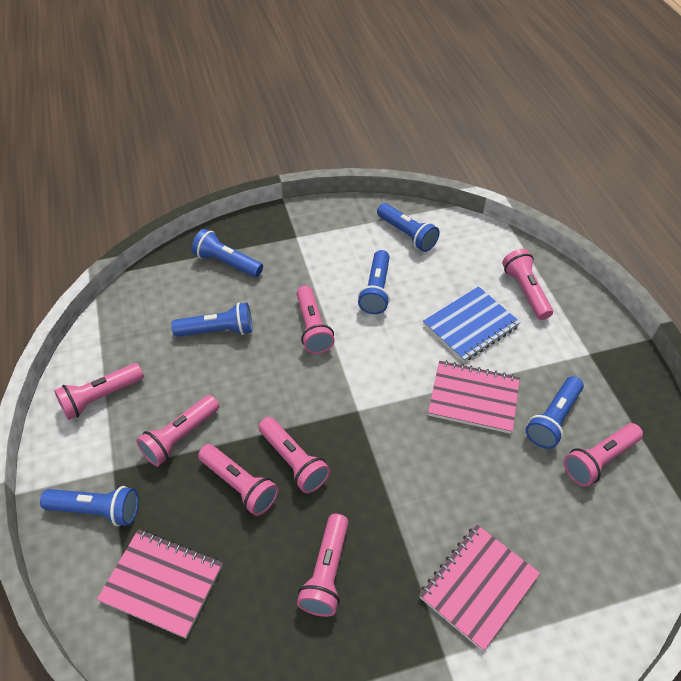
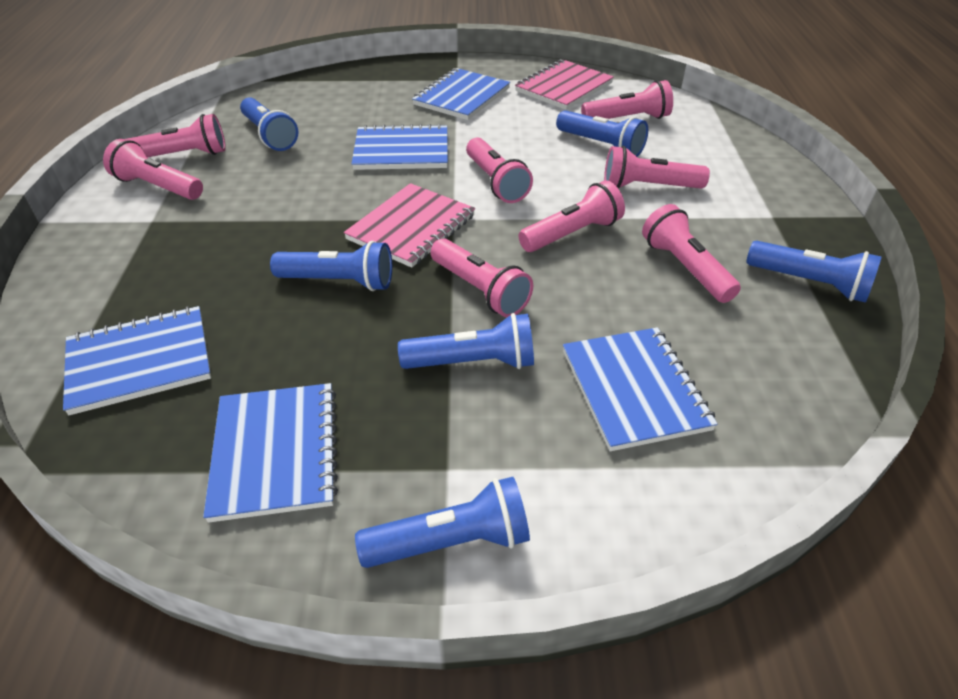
blue notebook: [423,286,521,362] = 1 -> [63,306,211,415] [203,383,338,523] [352,124,448,170] [412,68,510,120] [563,327,718,451] = 5
pink notebook: [97,529,223,638] [419,525,540,651] [428,360,520,434] = 3 -> [344,183,475,268] [515,59,614,110] = 2

